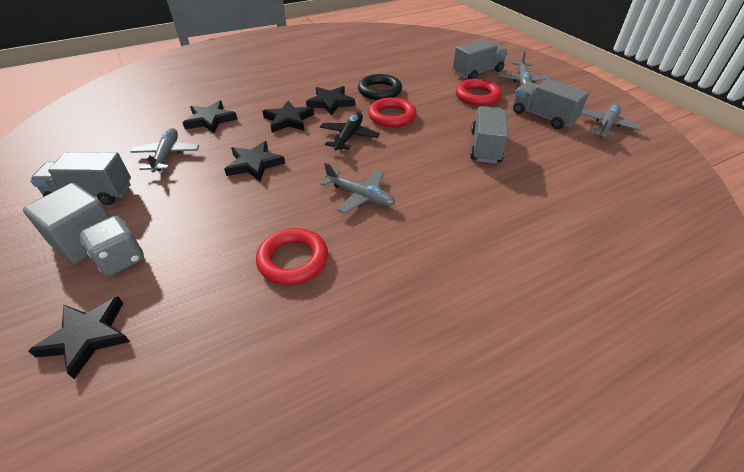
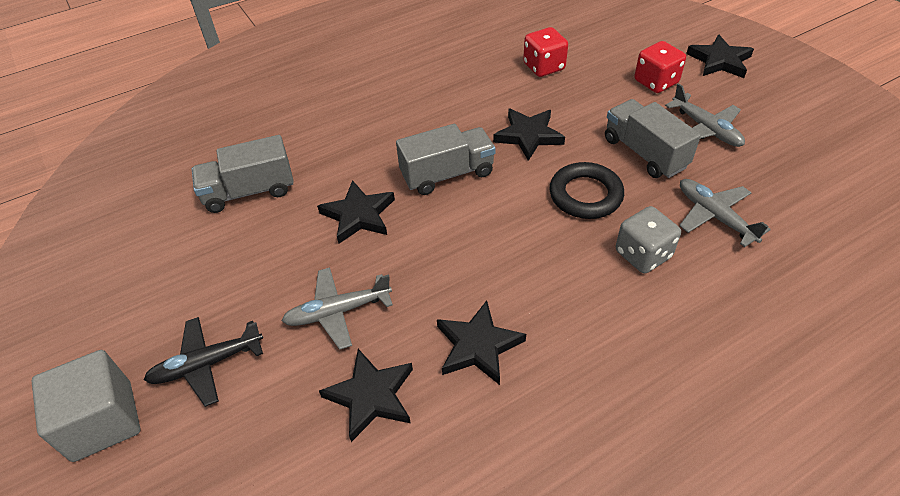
grey plane: [131,128,199,173] [320,163,395,214] [498,52,551,86] [581,104,642,137] = 4 -> [282,268,393,350] [665,83,745,147] [679,179,771,247] = 3
grey truck: [30,152,131,205] [453,39,508,79] [470,106,508,163] [513,79,589,129] = 4 -> [192,135,294,213] [396,124,496,195] [605,99,701,178] = 3
red dice: none = 0 -> [523,27,568,77] [634,41,686,93] = 2
red ring: [256,228,328,285] [368,97,417,127] [456,79,502,106] = 3 -> none = 0

